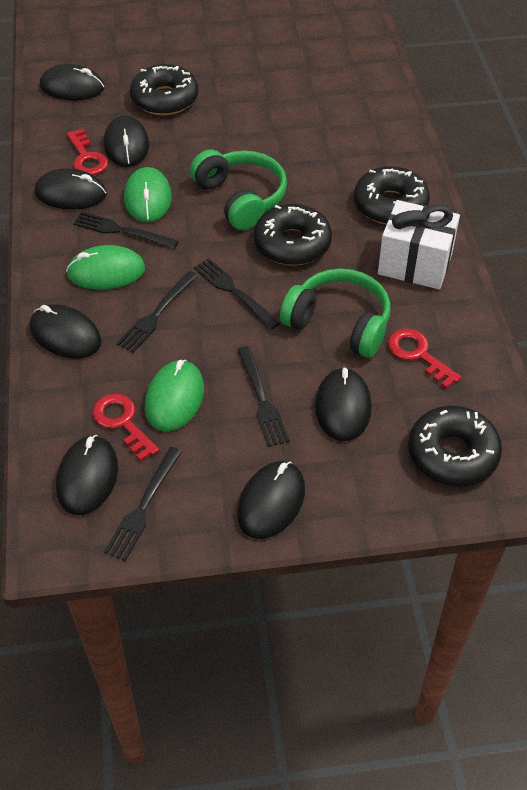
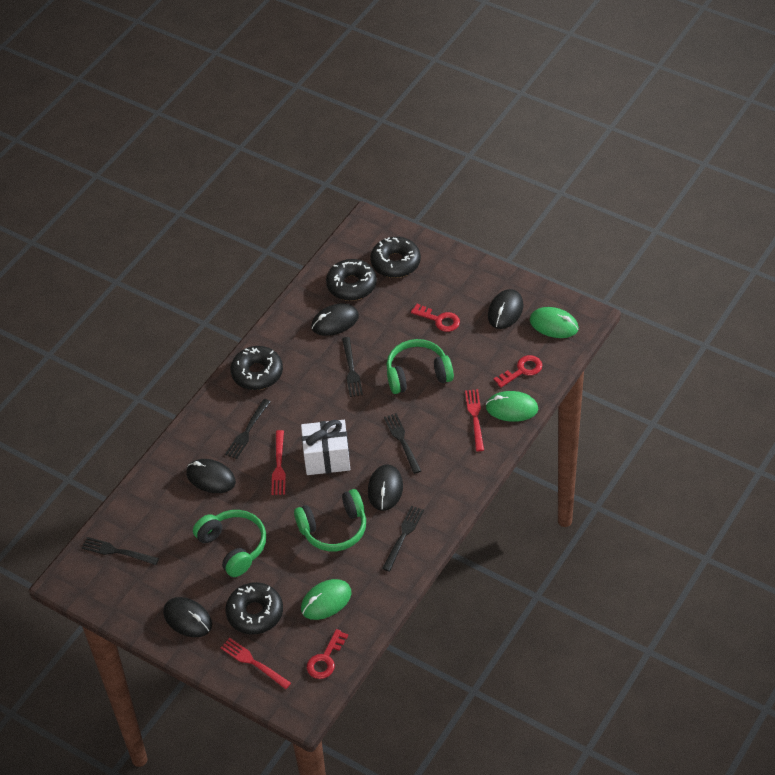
black mouse: [30,304,102,359] [34,168,106,210] [40,64,105,101] [56,435,118,515] [104,116,149,167] [237,461,305,539] [315,367,372,441] = 7 -> [163,597,212,637] [187,459,236,493] [311,303,359,336] [368,464,403,511] [488,289,523,329] = 5
green headphones: [190,150,287,230] [280,268,391,358] = 2 -> [193,510,266,577] [294,489,366,551] [386,339,454,394] = 3
red fork: none = 0 -> [220,638,291,689] [271,430,286,495] [465,389,484,451] = 3

